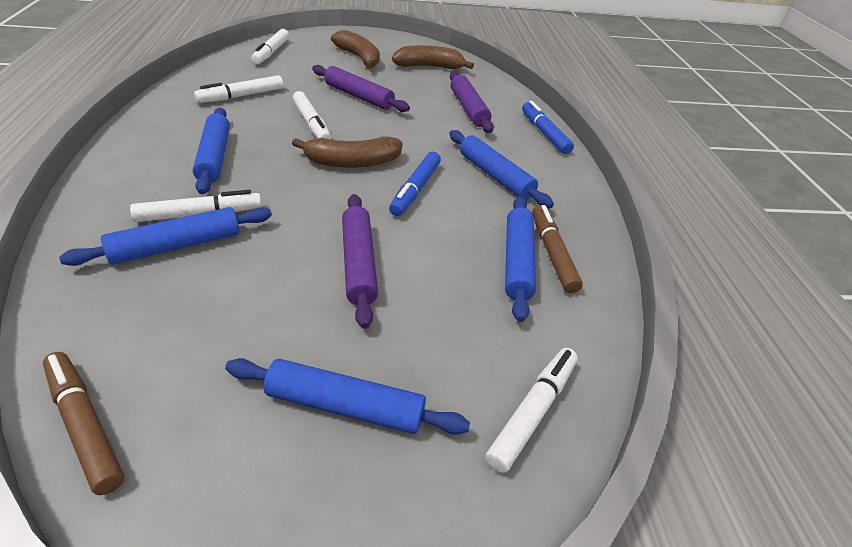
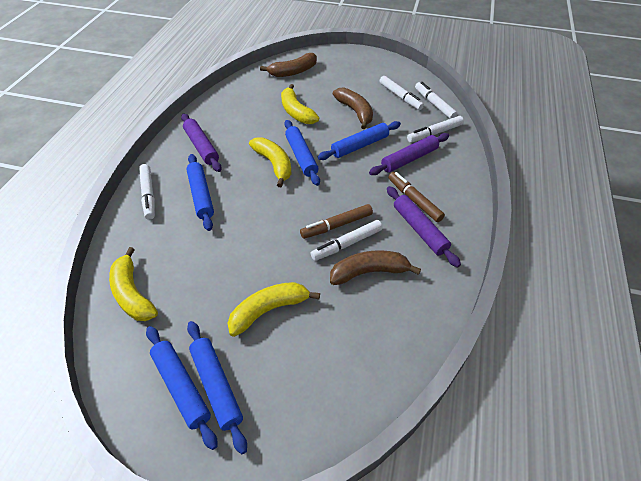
blue marker: [389,152,441,216] [522,101,574,154] = 2 -> none = 0
yellow banana: none = 0 -> [109,247,158,321] [228,282,320,337] [249,137,292,187] [281,84,319,124] = 4

